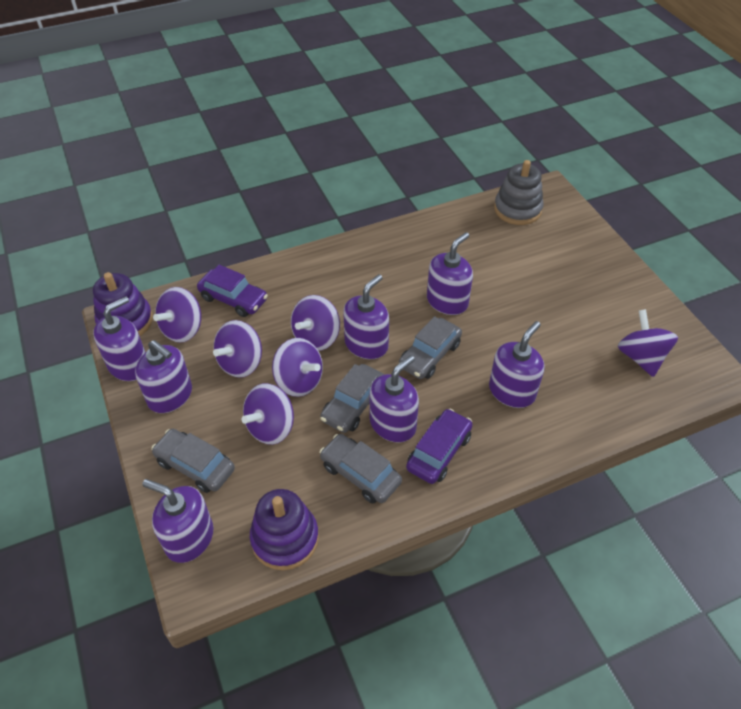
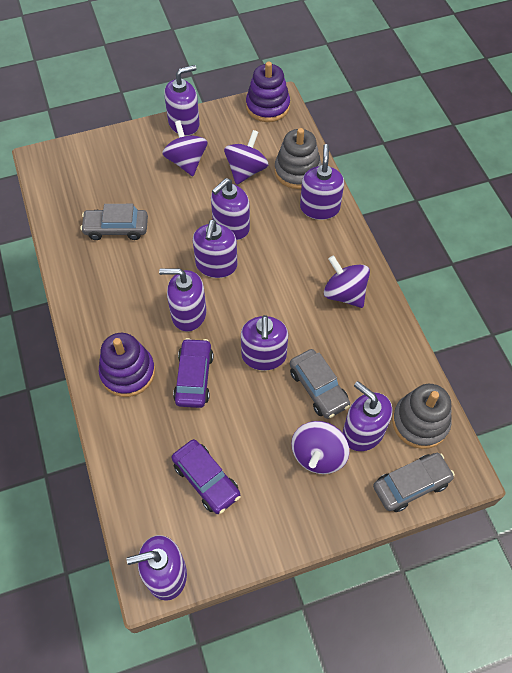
grey car: [151,429,235,493] [319,434,402,504] [320,364,384,433] [399,316,462,379] = 4 -> [80,204,148,240] [290,349,350,419] [373,453,455,512] = 3
grey stacking toy: [494,160,544,225] = 1 -> [275,128,322,189] [392,384,452,449] = 2
purple soap dispenser: [93,296,146,381] [135,340,192,413] [142,479,214,563] [343,274,389,359] [370,355,419,443] [427,232,473,315] [489,321,544,408] = 7 -> [127,535,187,601] [159,268,206,332] [164,65,200,136] [193,219,237,278] [211,178,250,240] [241,315,288,371] [300,144,344,220] [343,381,392,451] = 8
purple spinning top: [153,287,201,343] [213,320,262,378] [241,383,294,445] [272,338,323,397] [291,295,340,351] [618,309,678,377] = 6 -> [162,121,208,176] [224,130,269,185] [291,421,349,474] [324,255,370,308] = 4

